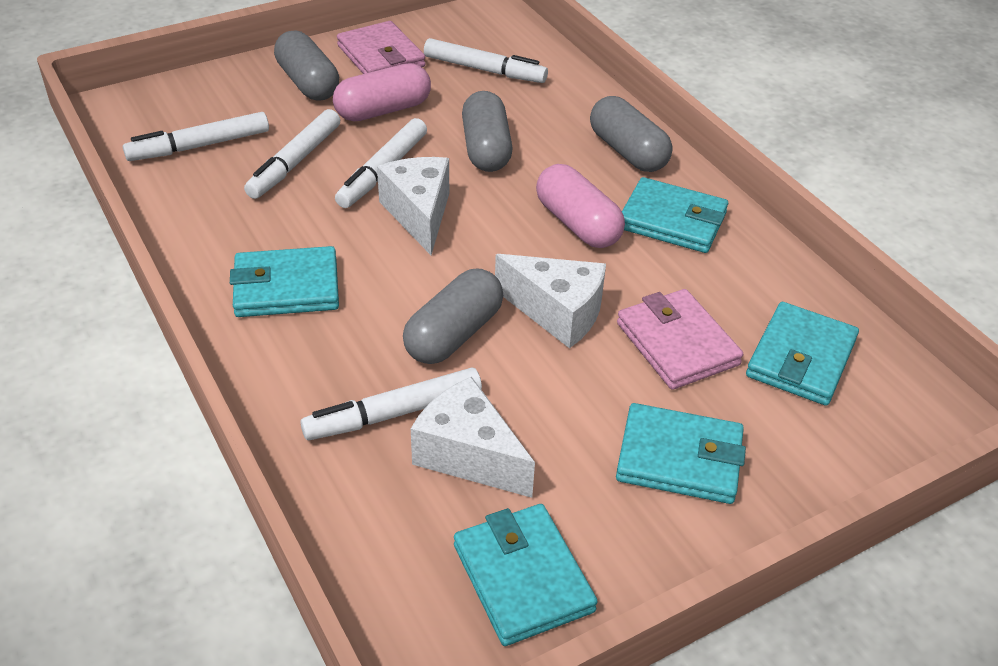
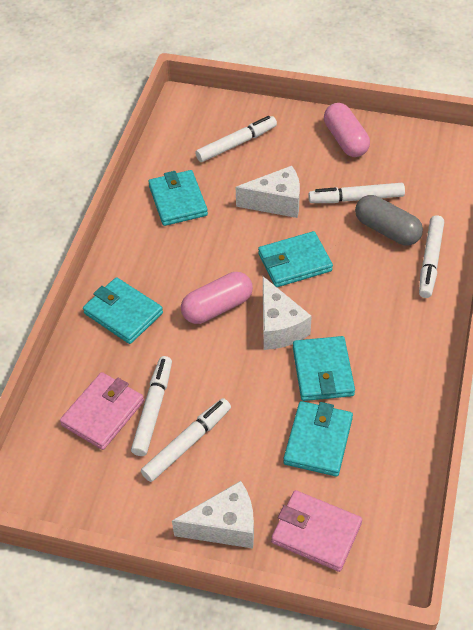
grey capsule: [274,31,339,101] [403,269,504,364] [462,91,512,172] [590,96,672,172] = 4 -> [355,195,423,245] = 1

